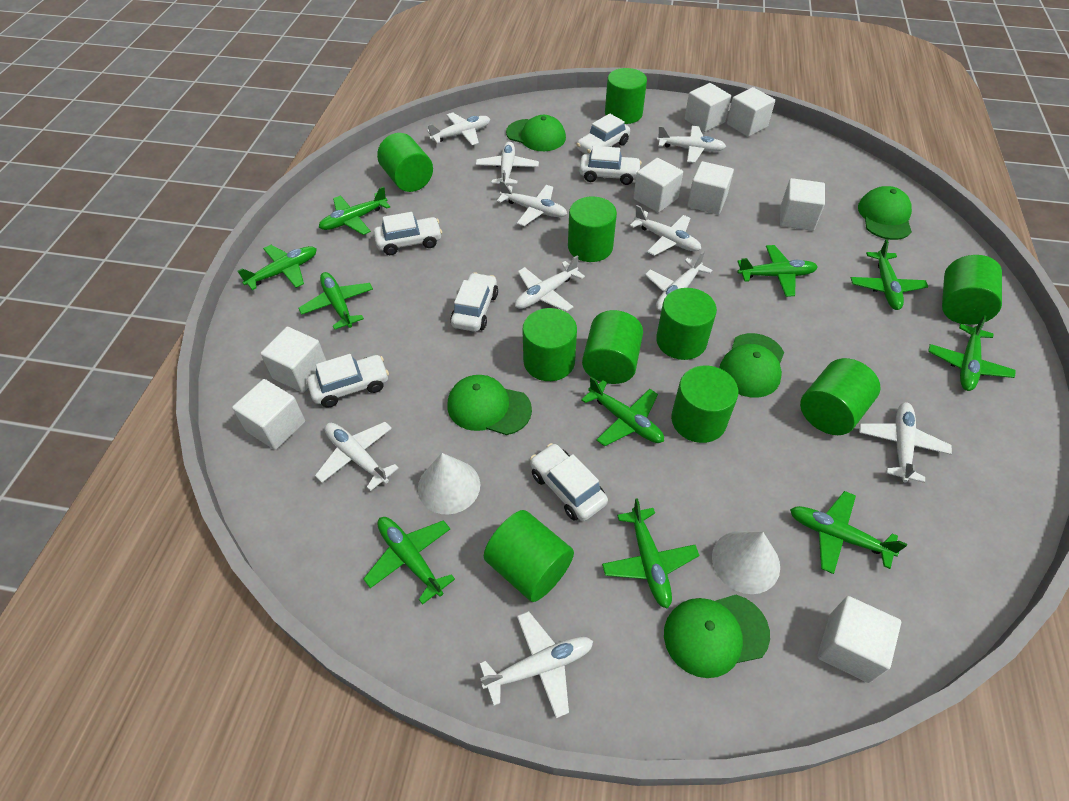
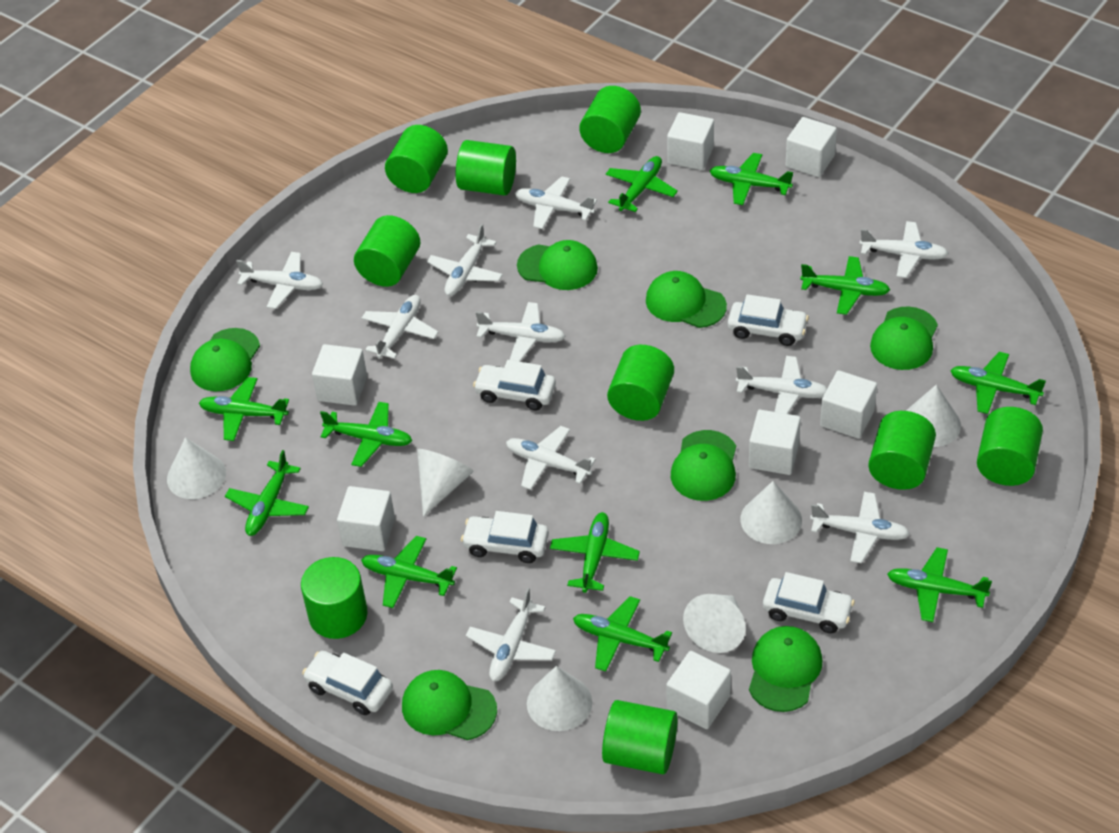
green cap: [448,375,532,435] [506,115,566,151] [664,595,770,678] [720,333,784,398] [858,186,912,240] = 5 -> [190,328,260,391] [402,670,497,740] [517,240,598,290] [646,271,727,328] [671,430,736,501] [749,626,822,712] [870,306,938,370] = 7
green cylinder: [377,133,433,192] [484,510,574,602] [522,308,577,381] [568,197,617,262] [582,310,643,384] [605,68,647,124] [656,288,717,360] [671,365,738,443] [800,358,880,435] [942,255,1002,325] = 10 -> [301,557,368,639] [354,215,420,287] [385,125,448,193] [456,140,516,196] [579,86,641,153] [602,700,678,774] [607,345,674,421] [868,411,936,490] [977,407,1043,486] = 9
green plane: [238,245,317,290] [299,272,373,330] [319,186,390,235] [363,517,455,605] [581,377,664,446] [602,498,699,609] [737,245,818,297] [790,491,907,574] [851,239,928,310] [928,315,1016,391] = 10 -> [199,377,289,441] [225,450,309,536] [320,402,412,467] [361,536,457,608] [550,512,640,593] [573,596,672,672] [606,156,678,212] [709,153,793,205] [800,256,890,315] [887,547,992,622] [950,352,1046,414] = 11
white car: [307,354,389,408] [374,212,442,255] [450,272,498,332] [530,443,608,521] [576,113,630,154] [579,146,642,185] = 6 -> [302,651,393,715] [461,511,549,563] [473,360,556,410] [728,294,809,346] [763,572,855,633] = 5
white cone: [418,453,480,515] [712,531,780,594] = 2 -> [167,437,226,499] [417,449,474,517] [527,666,592,731] [683,594,746,653] [740,481,802,544] [906,384,961,447] = 6
white cube: [232,379,305,450] [260,327,326,393] [633,158,683,213] [685,83,731,132] [688,161,734,215] [727,87,775,137] [780,178,825,231] [817,596,901,683] = 8 -> [312,344,367,406] [337,486,395,551] [666,651,731,729] [667,112,714,170] [749,410,801,475] [786,117,837,177] [820,370,877,439] = 7

